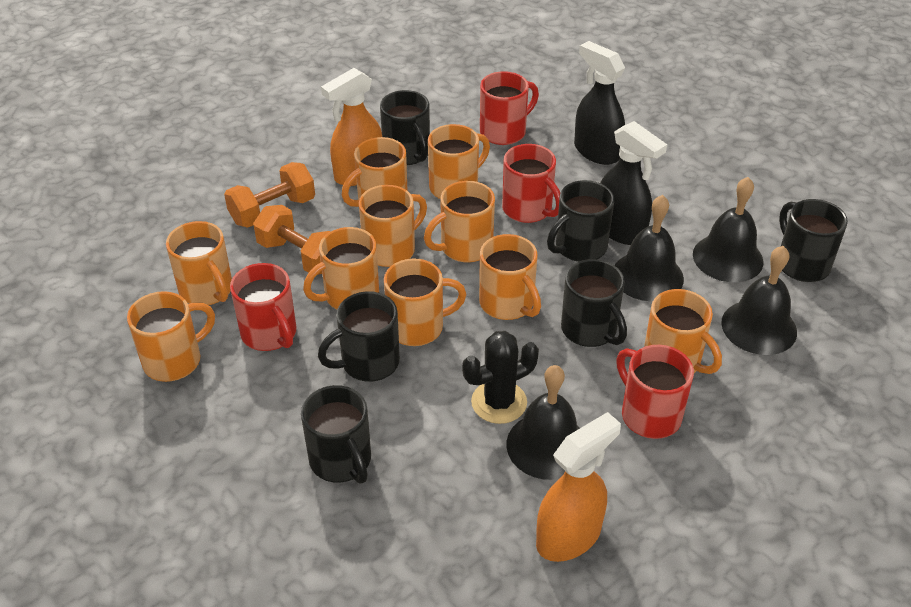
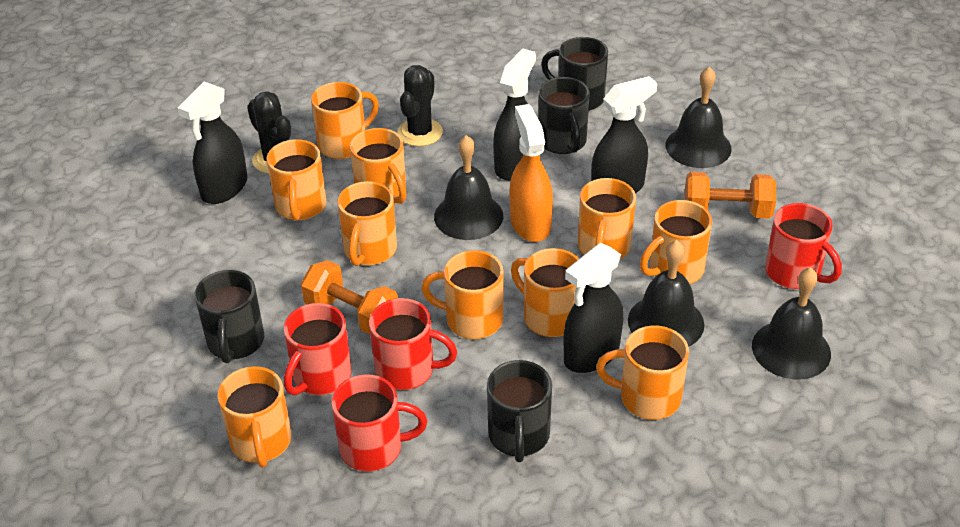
black cactus: [462,331,539,424] = 1 -> [247,91,291,174] [398,65,443,146] = 2
black mug: [301,385,371,484] [318,291,400,382] [380,90,430,165] [547,180,614,262] [561,259,627,347] [779,199,848,282] = 6 -> [194,270,264,363] [487,360,552,462] [538,77,589,154] [541,37,608,111] = 4
black spray bottle: [574,41,625,165] [600,121,667,245] = 2 -> [178,82,248,204] [493,49,536,181] [563,243,623,373] [591,76,657,194] = 4
orange spray bottle: [321,68,382,186] [536,412,621,562] = 2 -> [510,104,553,242] = 1

